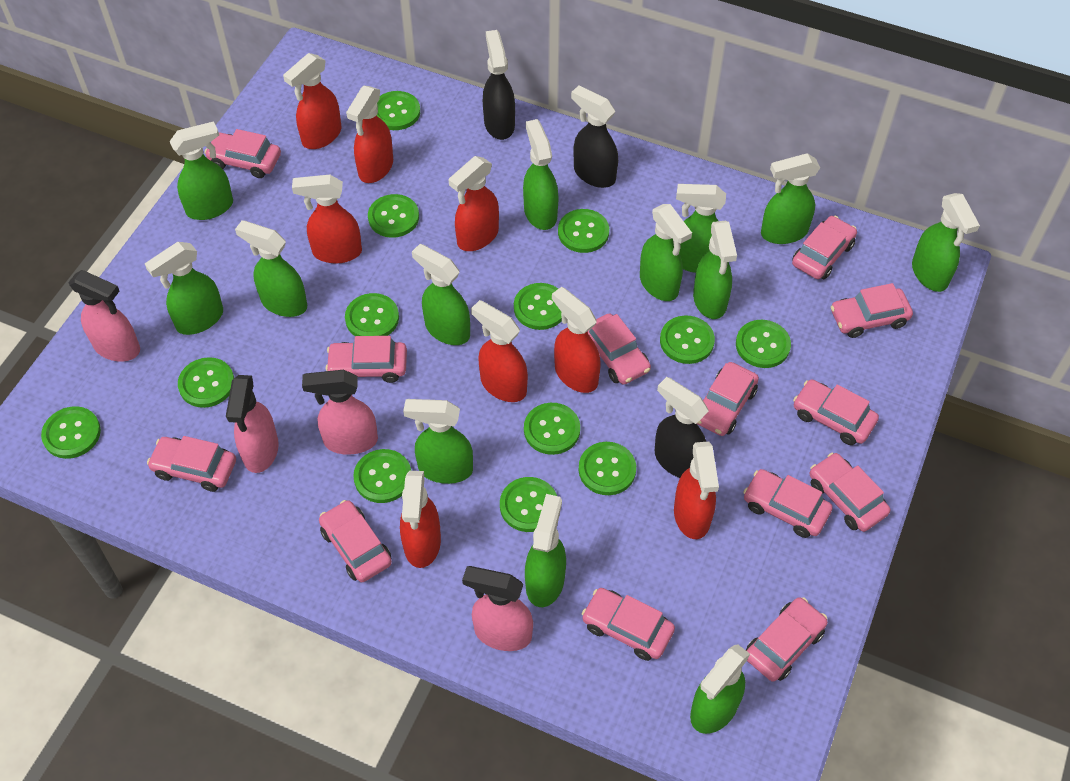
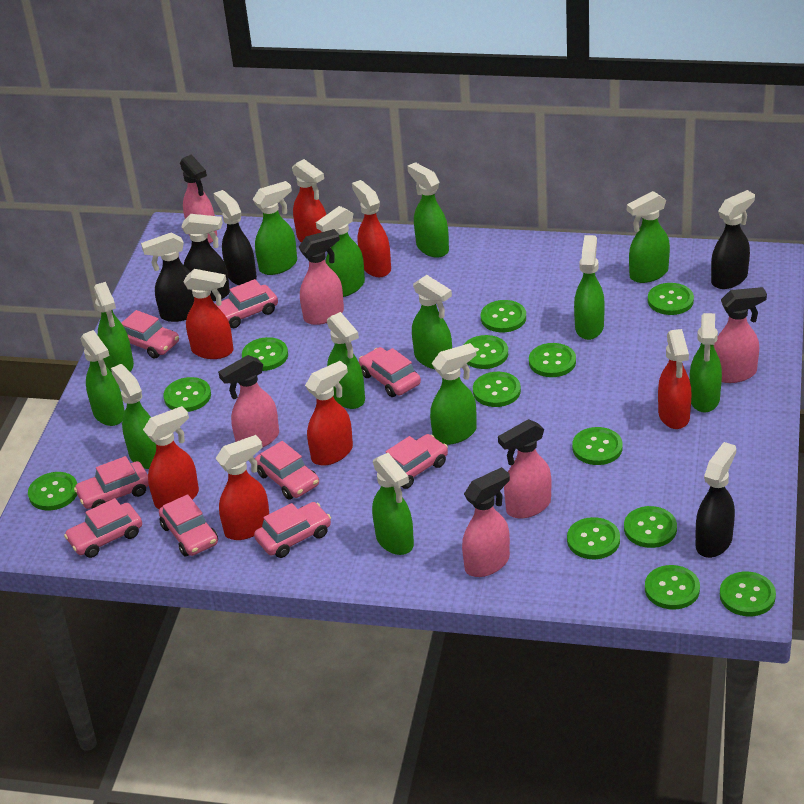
black spray bottle: [483,30,515,140] [571,86,618,188] [654,377,709,478] = 3 -> [141,233,194,322] [181,214,230,301] [213,190,257,285] [696,442,736,558] [711,190,755,289] = 5
pink car: [147,436,236,492] [204,129,281,178] [319,500,392,582] [325,336,407,383] [582,588,675,661] [588,313,651,385] [697,362,759,436] [743,469,833,538] [746,597,828,682] [792,216,857,280] [793,379,879,445] [810,453,890,532] [831,283,913,338] = 13 -> [64,498,142,558] [74,456,149,509] [122,310,179,359] [159,494,218,556] [215,279,278,328] [254,502,331,558] [255,441,319,500] [359,347,421,397] [385,434,448,489] = 9
pink spray bottle: [68,270,140,362] [226,375,279,473] [302,370,378,455] [462,566,533,651] = 4 -> [180,154,217,243] [218,355,279,447] [299,229,344,325] [462,467,510,577] [498,419,551,518] [714,287,767,383] = 6
red spray bottle: [283,53,341,149] [292,175,362,264] [346,86,393,183] [400,471,441,568] [449,156,499,251] [471,300,528,402] [552,287,601,393] [674,441,719,539] = 8 -> [143,406,199,509] [183,269,233,359] [215,435,269,540] [292,159,326,243] [305,361,353,466] [352,180,391,277] [658,329,691,429] = 7

